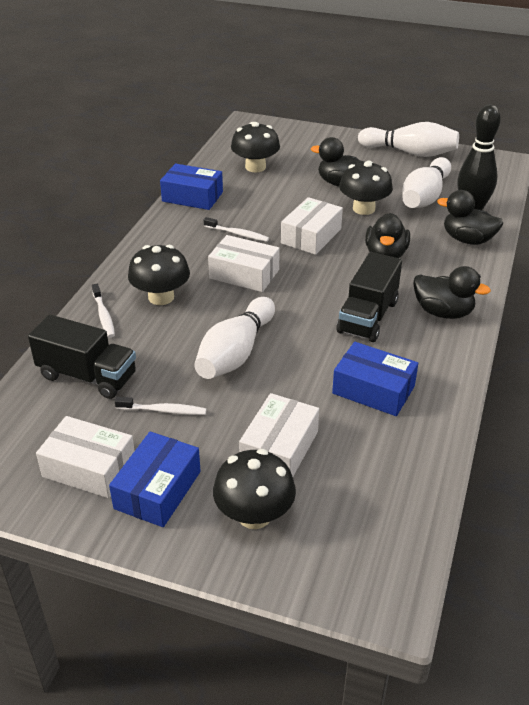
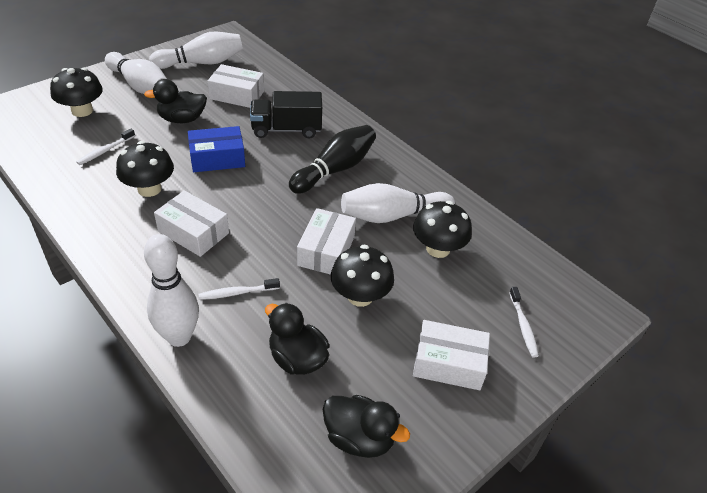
black duck: [311,137,364,187] [365,213,410,258] [413,266,491,319] [437,190,503,245] = 4 -> [144,79,207,123] [265,303,329,375] [323,395,410,458] = 3
black truck: [28,315,136,399] [337,252,402,342] = 2 -> [250,91,322,138] = 1
blue box: [109,432,201,527] [160,164,223,210] [332,342,418,416] = 3 -> [188,126,245,172] = 1
white bowling pin: [194,297,275,379] [358,122,459,157] [402,157,451,208] = 3 -> [105,52,167,94] [144,234,199,347] [149,31,243,69] [341,183,455,223] = 4

